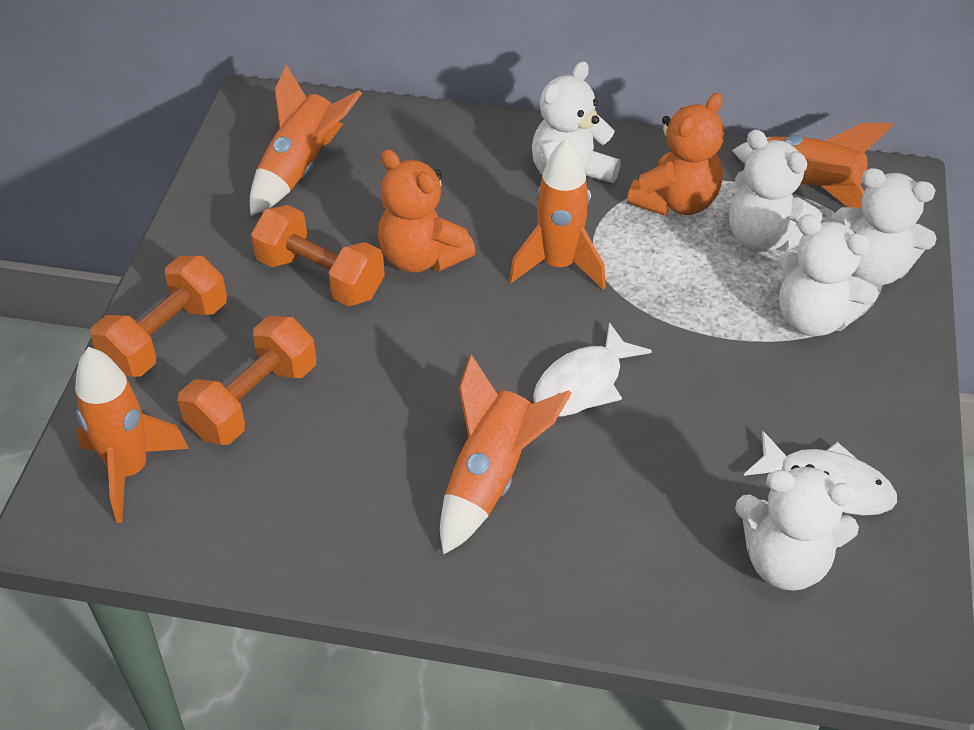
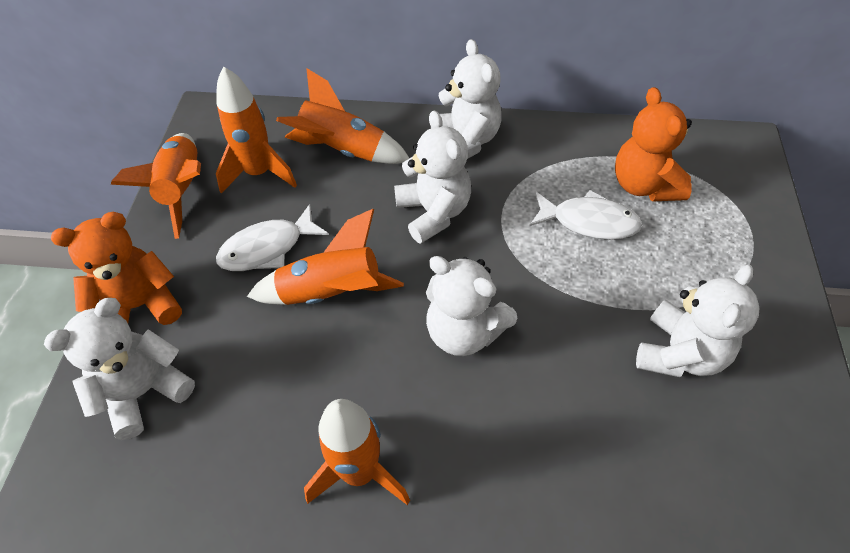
orange dumbbell: [90,256,227,377] [178,316,316,445] [251,205,385,306] = 3 -> none = 0

